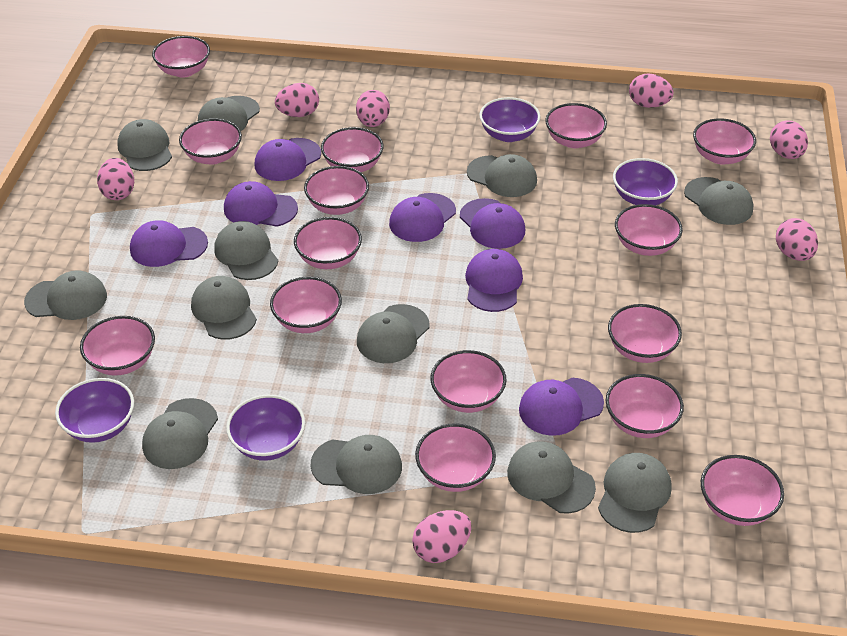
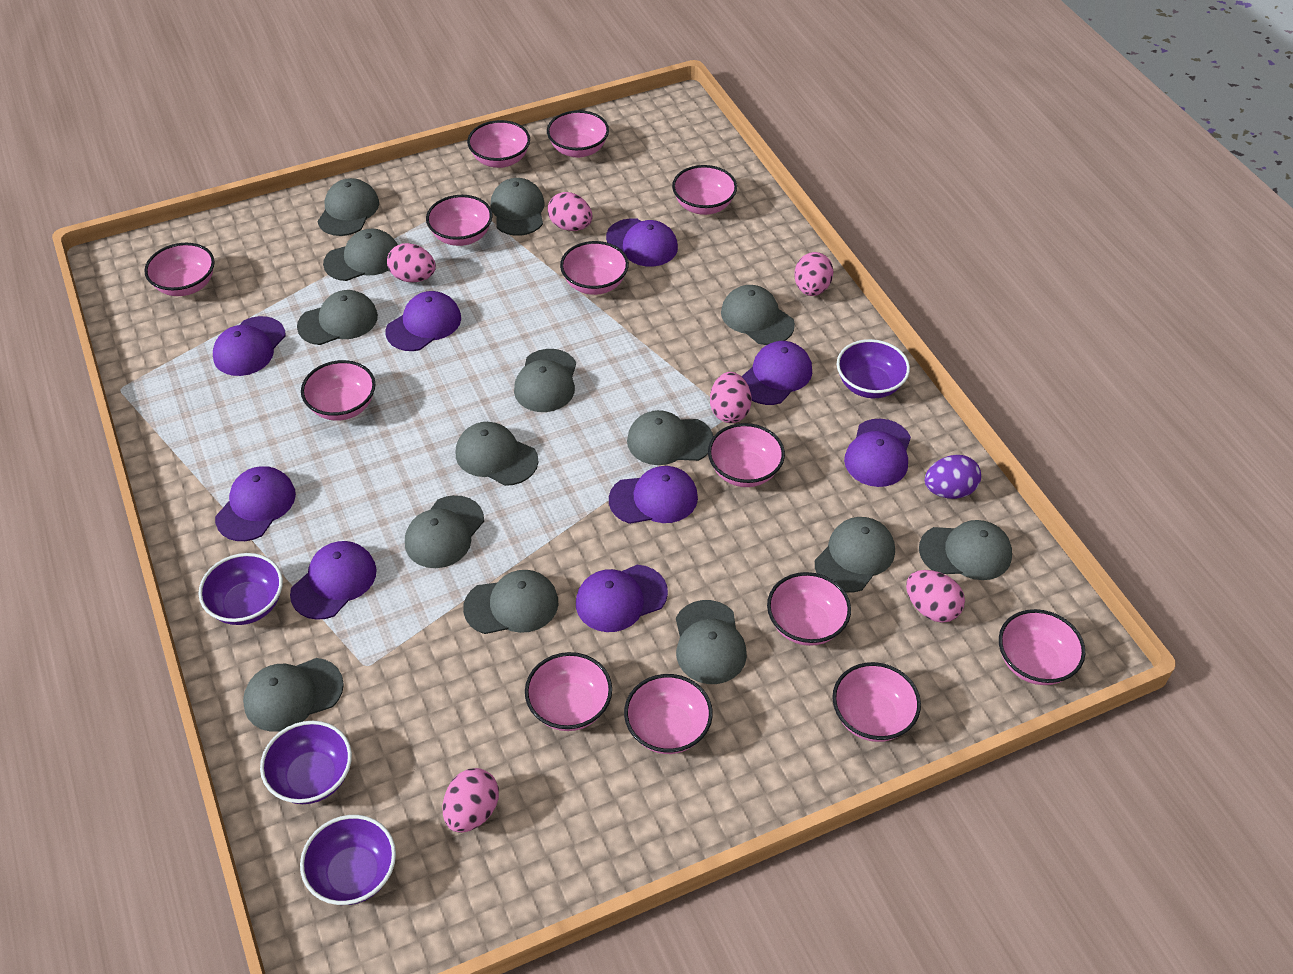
grey cap: [24,270,107,320] [117,119,172,171] [142,398,218,469] [191,276,257,340] [198,96,260,131] [214,221,278,280] [311,435,402,494] [357,304,429,363] [467,154,537,197] [507,442,596,514] [598,453,672,533] [684,177,753,225] = 12 -> [243,658,344,732] [297,290,378,345] [317,178,379,236] [323,229,398,281] [405,495,484,568] [456,422,538,486] [463,570,558,634] [490,178,545,236] [514,349,576,412] [627,410,713,465] [676,600,747,684] [721,285,795,345] [815,517,895,592] [919,520,1012,580] = 14
pink bowl: [80,316,155,376] [152,36,210,78] [179,118,242,165] [270,277,342,333] [294,217,362,269] [304,166,369,215] [321,127,384,172] [415,423,496,492] [430,350,506,413] [545,103,607,148] [606,374,684,438] [608,304,682,363] [615,204,683,256] [693,118,756,165] [701,455,784,526] = 15 -> [144,243,215,296] [301,360,375,421] [426,195,493,246] [467,120,530,168] [525,652,612,731] [547,110,609,158] [560,241,629,295] [624,674,713,754] [672,165,737,215] [708,423,785,487] [767,572,851,646] [832,662,921,742] [999,609,1085,685] = 13
pink egg: [97,158,134,200] [275,83,319,117] [356,90,390,127] [412,510,471,563] [629,73,674,108] [770,121,808,159] [776,218,818,261] = 7 -> [387,243,436,282] [443,768,499,833] [548,192,593,231] [710,372,752,423] [794,252,834,296] [906,570,965,623] = 6
purple cap: [130,220,208,267] [224,181,298,227] [255,138,321,181] [389,193,456,242] [460,198,525,249] [465,249,523,312] [519,377,604,436] = 7 -> [213,316,286,376] [215,466,296,541] [290,541,377,620] [386,291,461,351] [576,565,668,632] [606,218,678,267] [609,466,698,524] [741,341,812,405] [844,419,911,487] = 9
purple egg: none = 0 -> [925,455,981,499] = 1

